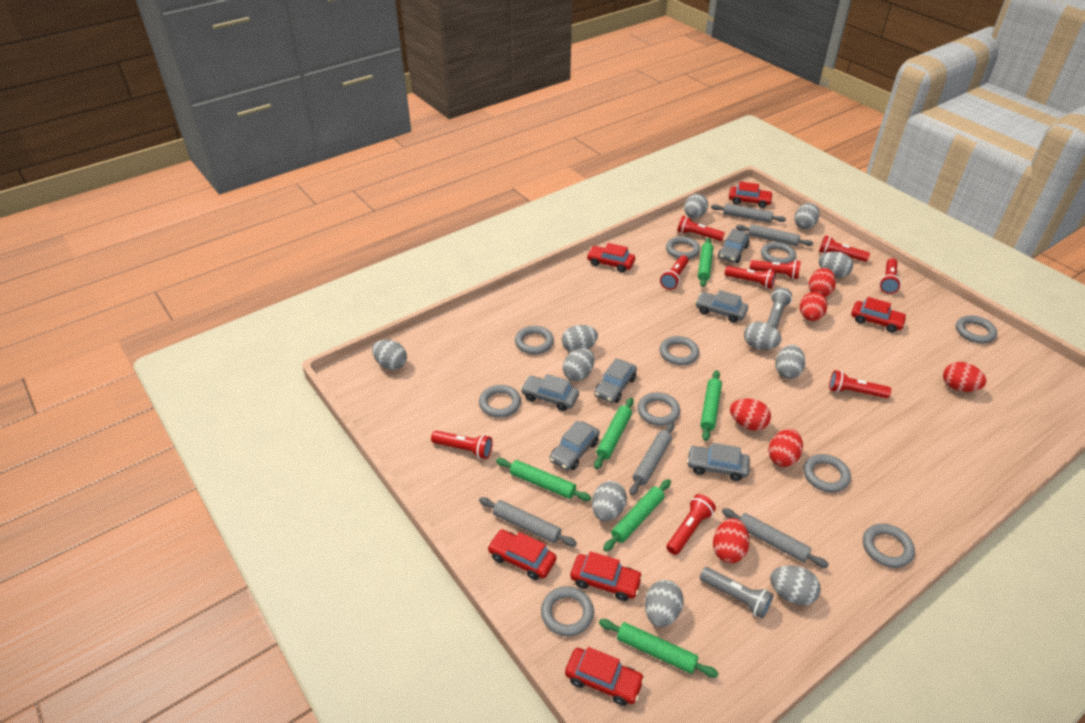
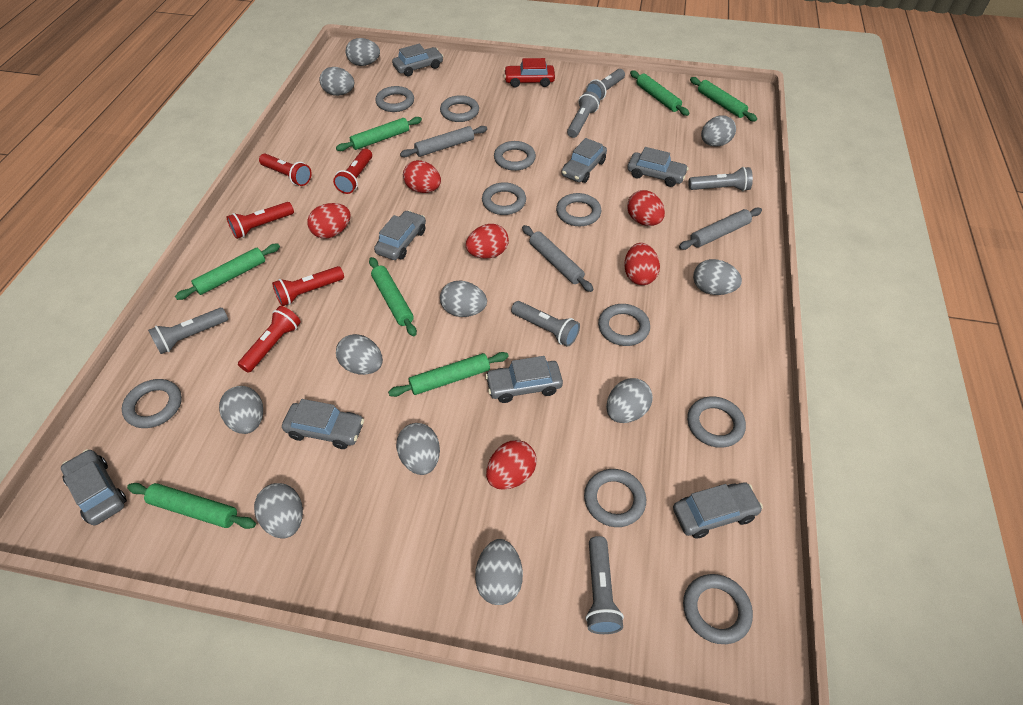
green rolling pin: [496,458,592,501] [594,398,634,469] [599,619,719,678] [603,479,671,552] [698,238,713,287] [700,370,722,441] = 6 -> [127,483,256,529] [175,244,280,300] [336,117,422,151] [369,257,417,336] [388,352,509,397] [630,71,689,116] [690,77,757,121] = 7
grey car: [521,374,579,411] [549,421,600,470] [594,358,637,403] [687,443,750,481] [695,290,748,323] [718,229,750,263] = 6 -> [61,449,127,525] [282,399,364,449] [374,210,426,260] [392,44,443,76] [485,356,563,403] [561,138,607,183] [627,147,689,187] [673,482,763,539] = 8
grey flashlight: [700,567,773,619] [767,288,792,329] = 2 -> [148,308,228,354] [511,301,580,347] [567,91,600,138] [585,536,624,634] [586,69,625,100] [688,167,753,191] = 6
grey rolling pin: [479,497,577,547] [630,422,674,495] [711,204,786,223] [722,508,829,568] [736,224,813,246] = 5 -> [400,126,487,157] [522,225,594,292] [679,208,762,250] = 3
red car: [487,529,556,580] [565,647,645,706] [570,551,643,601] [587,243,635,272] [729,182,773,208] [851,297,907,333] = 6 -> [504,58,555,88] = 1
red flashlight: [431,431,493,459] [660,255,689,290] [666,494,716,555] [677,216,725,241] [725,266,776,289] [750,260,801,279] [819,235,870,262] [829,370,891,398] [879,258,901,294] = 9 -> [227,202,294,239] [238,306,301,373] [259,154,312,186] [272,266,344,306] [333,149,372,194] = 5

